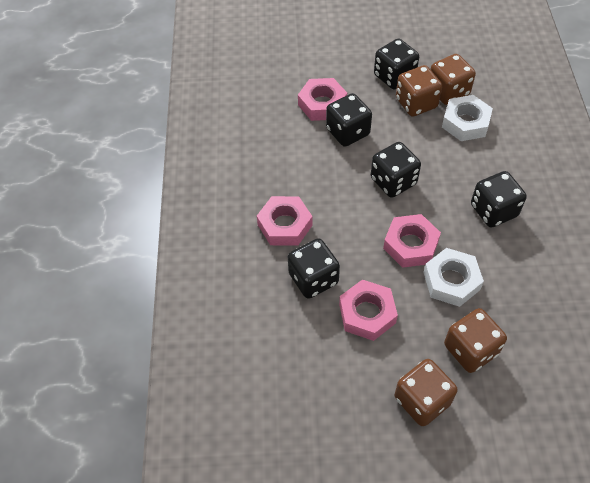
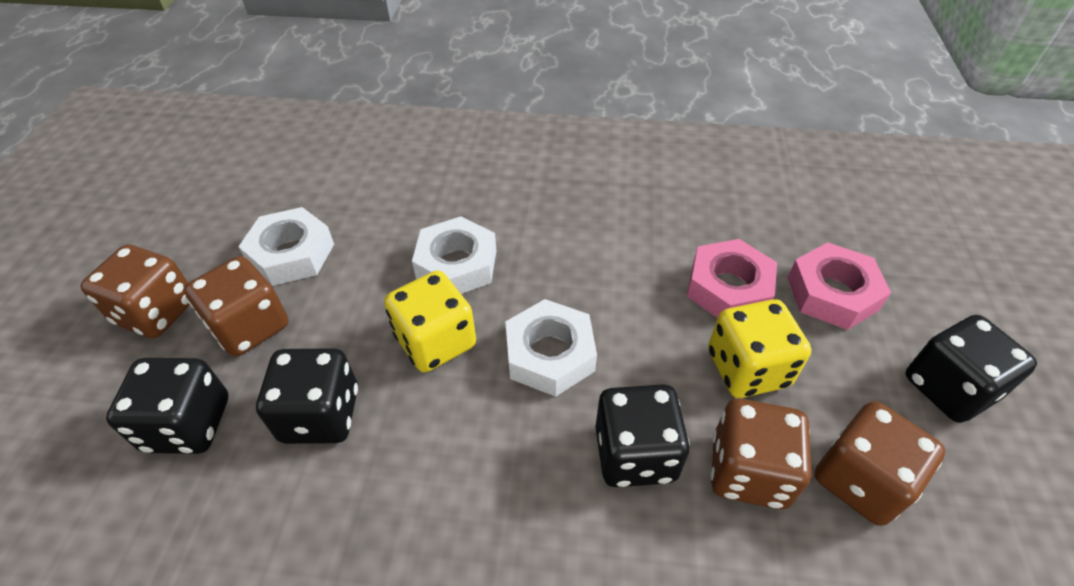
black dice: [288,238,340,299] [326,93,372,147] [371,142,421,198] [374,39,419,90] [471,171,527,228] = 5 -> [106,358,228,454] [256,348,358,444] [596,384,690,487] [905,315,1037,423] = 4
pink nut: [257,196,313,246] [298,78,347,121] [339,280,398,341] [383,214,441,268] = 4 -> [687,239,777,318] [787,242,891,330] = 2
white nut: [423,248,484,307] [442,95,493,141] = 2 -> [238,207,334,286] [412,216,496,294] [505,299,597,397] = 3
yellow dice: none = 0 -> [384,271,476,372] [708,299,811,398] = 2

